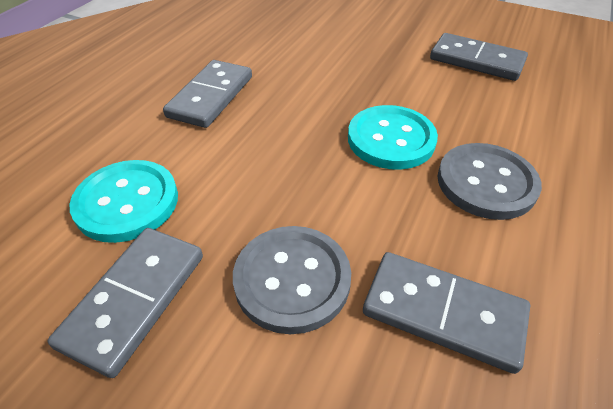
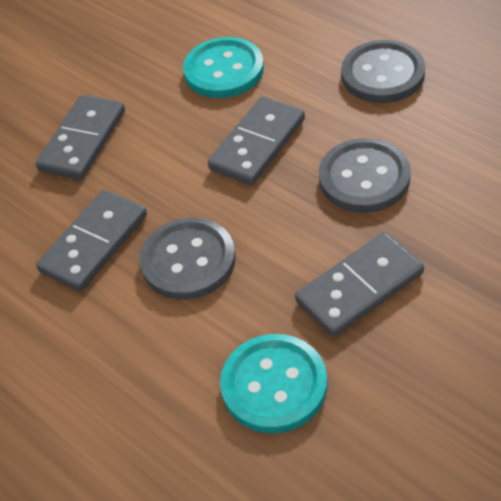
grey button: [233,226,351,334] [437,143,542,220] = 2 -> [139,217,236,300] [319,138,411,213] [341,40,425,103] = 3

